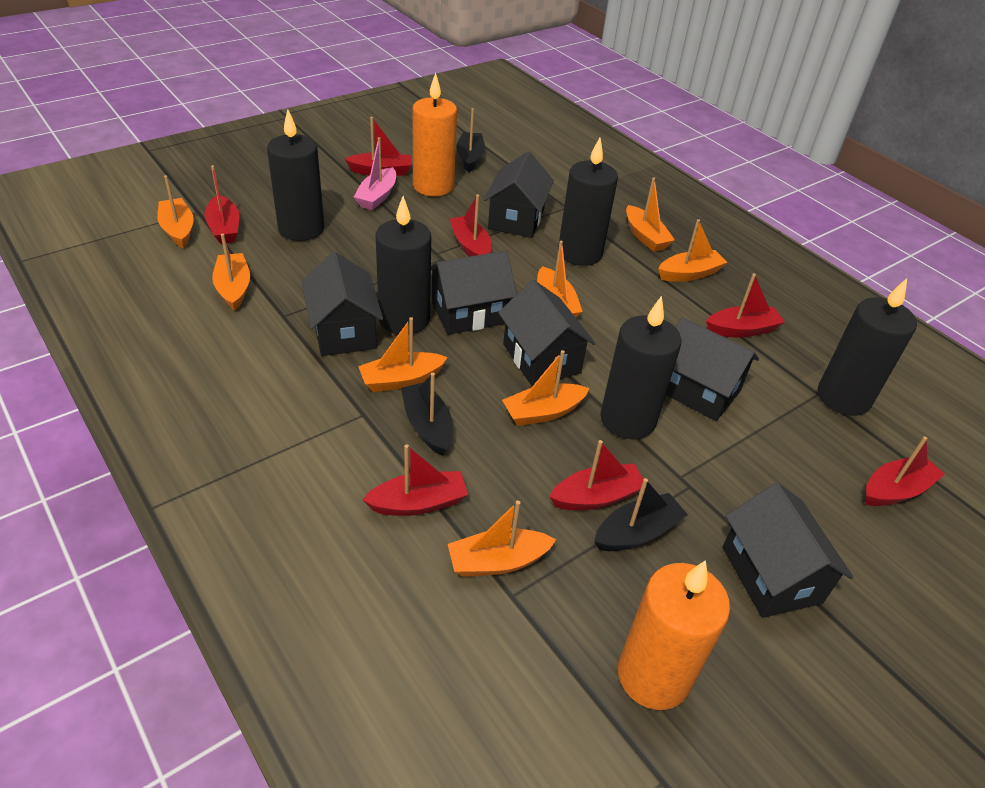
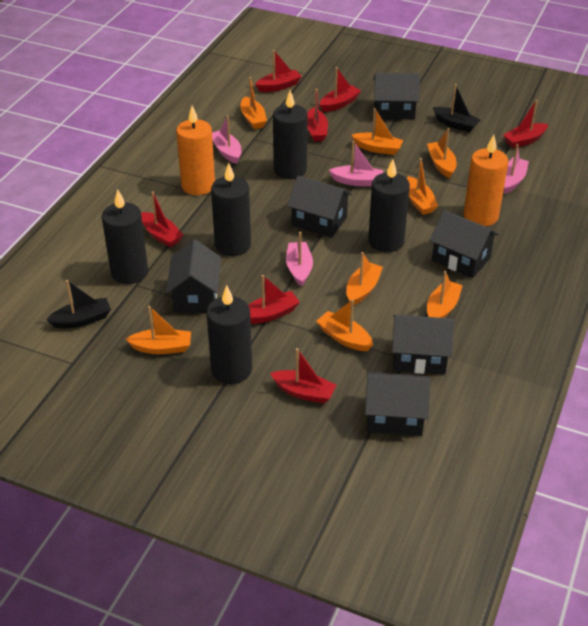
black boat: [401,373,453,456] [456,108,485,172] [594,478,688,551] = 3 -> [46,280,111,328] [433,84,481,132] = 2
pink boat: [354,137,396,210] = 1 -> [212,115,242,164] [286,232,313,287] [329,141,383,186] [504,144,529,194] = 4

